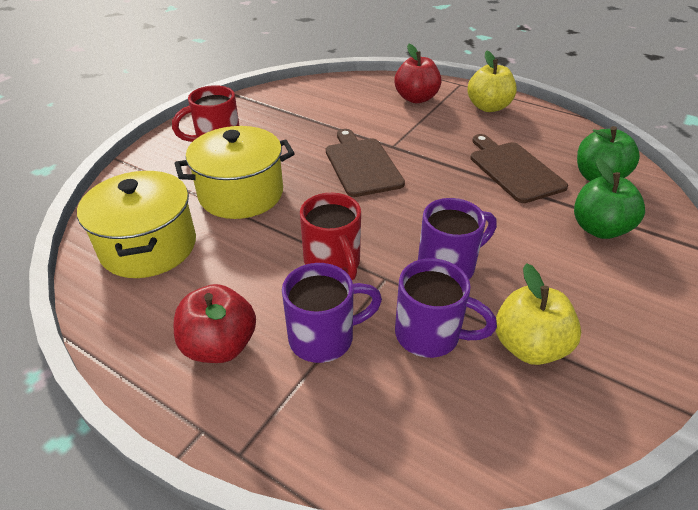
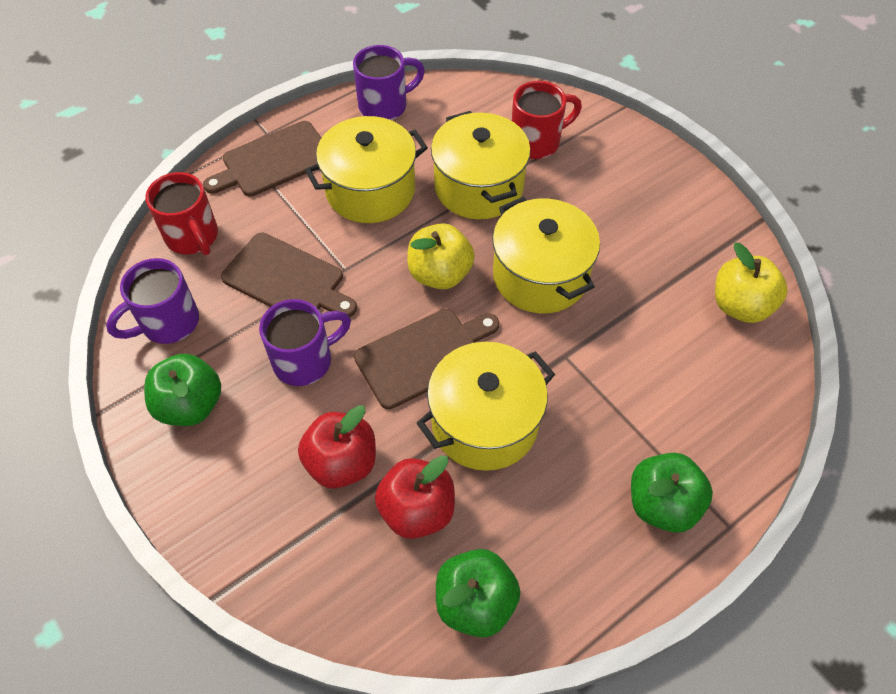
brown cutting board: [326,129,405,197] [470,134,568,203] = 2 -> [203,121,321,197] [221,233,357,317] [354,309,499,409] = 3
green apple: [574,158,645,239] [577,126,640,181] = 2 -> [144,354,221,426] [436,549,521,637] [631,453,713,533] = 3
yellow pot: [77,171,196,278] [175,126,295,219] = 2 -> [305,116,428,223] [417,342,555,471] [431,111,531,219] [492,197,600,313] = 4

